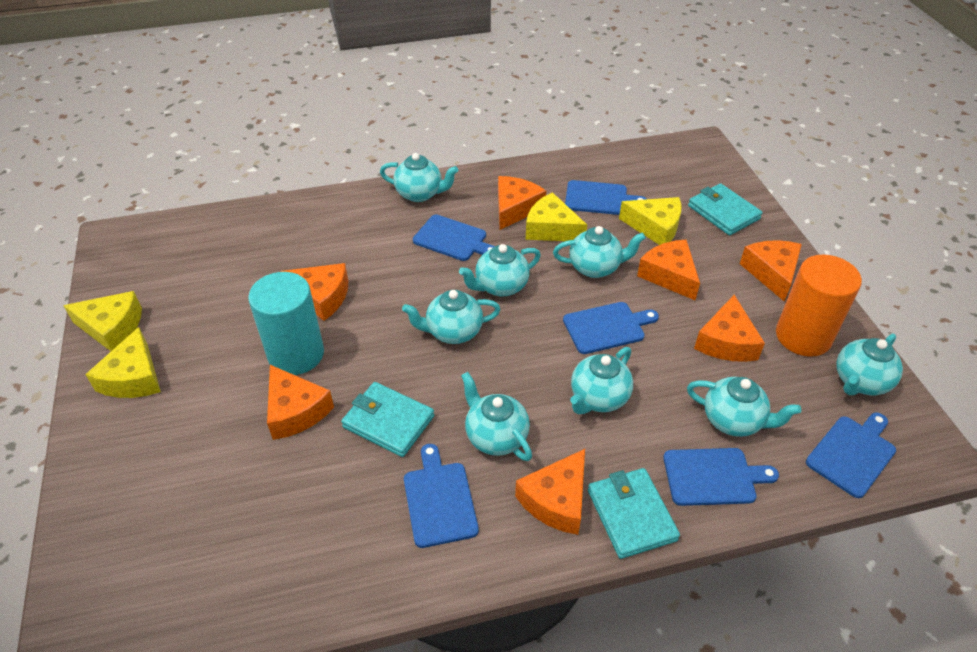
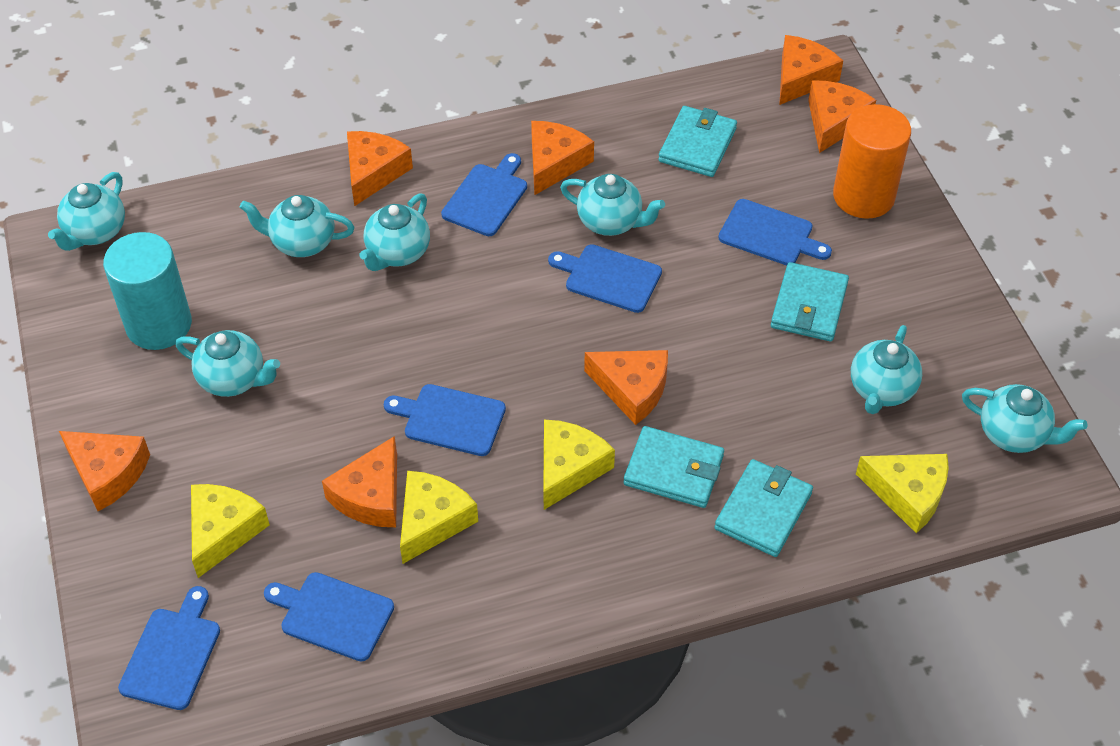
turquoise teapot: [380,153,458,202] [402,290,501,344] [459,244,541,297] [461,372,532,461] [553,226,646,278] [570,347,633,414] [687,377,801,437] [836,333,903,395] = 8 -> [48,172,125,251] [176,330,280,397] [240,195,354,257] [360,194,430,271] [560,174,665,236] [851,325,922,414] [962,384,1087,453] = 7
turquoise wallet: [341,382,434,457] [588,468,680,559] [688,183,763,235] = 3 -> [623,426,724,508] [658,106,737,177] [715,459,813,557] [771,262,849,341] = 4

